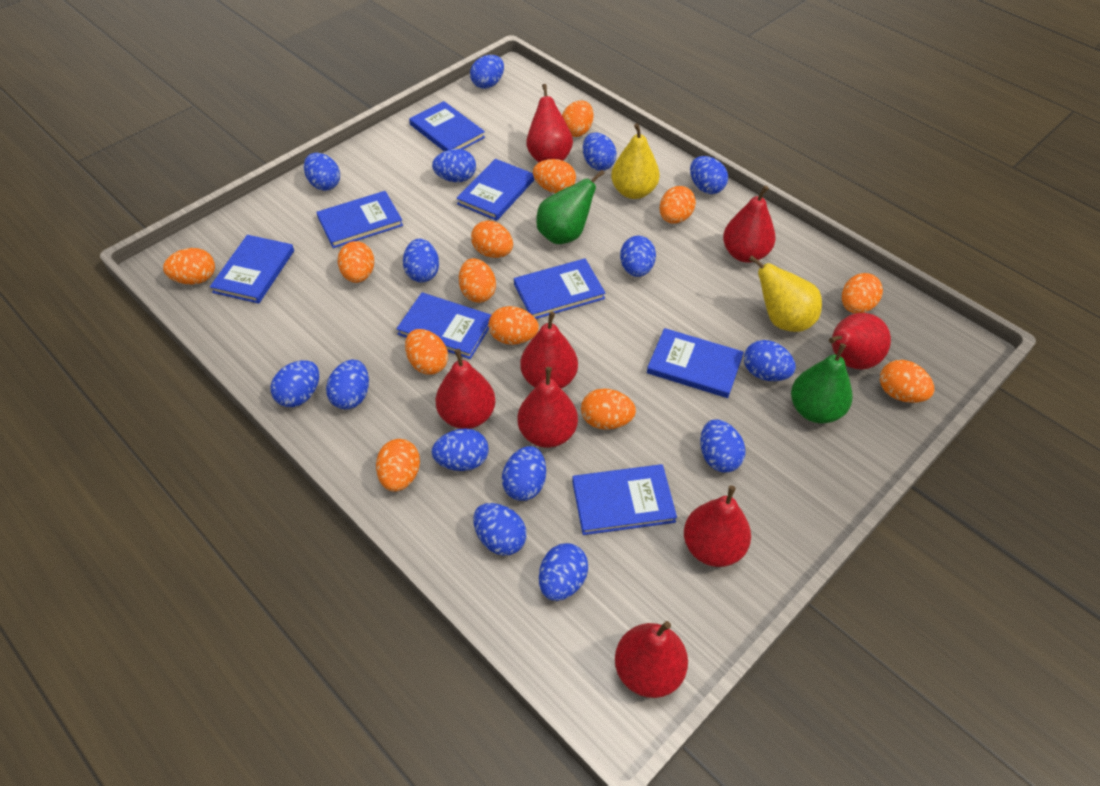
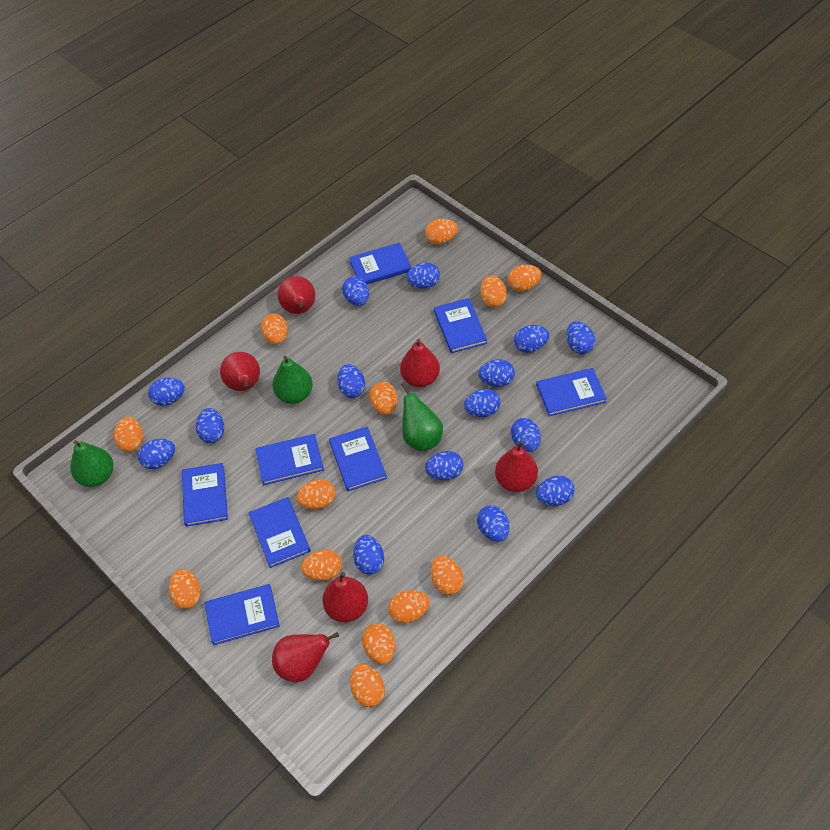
green pear: [536,170,605,244] [791,343,853,423] = 2 -> [70,440,113,487] [272,356,313,404] [401,382,443,451] = 3
red pear: [436,349,495,429] [518,367,578,448] [520,312,578,389] [526,84,573,162] [615,621,688,698] [684,485,751,567] [723,186,776,263] [829,313,891,369] = 8 -> [220,352,260,391] [272,632,339,682] [278,276,315,314] [322,572,368,622] [400,339,440,387] [495,441,538,492] = 6
yellow pear: [611,123,660,199] [749,255,822,332] = 2 -> none = 0

